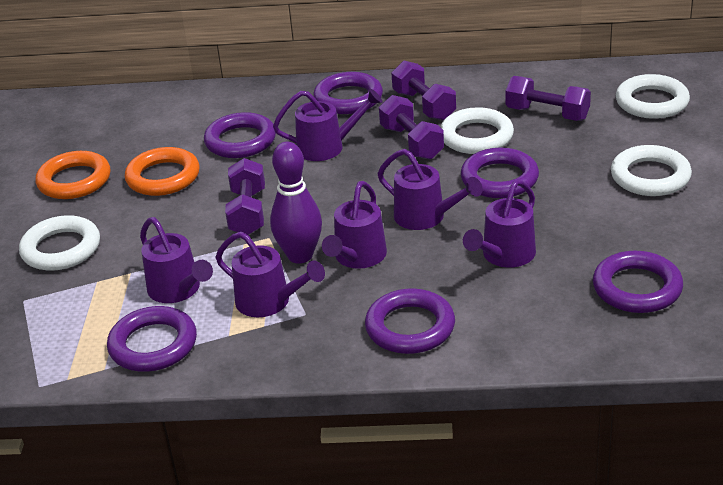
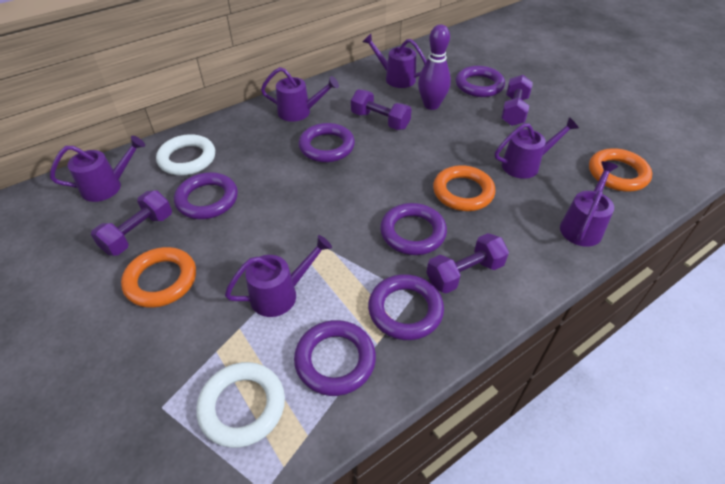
orange ring: [36,151,110,199] [125,147,200,196] = 2 -> [121,247,196,308] [433,165,495,211] [589,148,652,192] = 3
white ring: [19,215,100,271] [441,107,514,154] [611,145,692,196] [616,74,690,119] = 4 -> [156,134,215,176] [196,362,285,448] = 2

